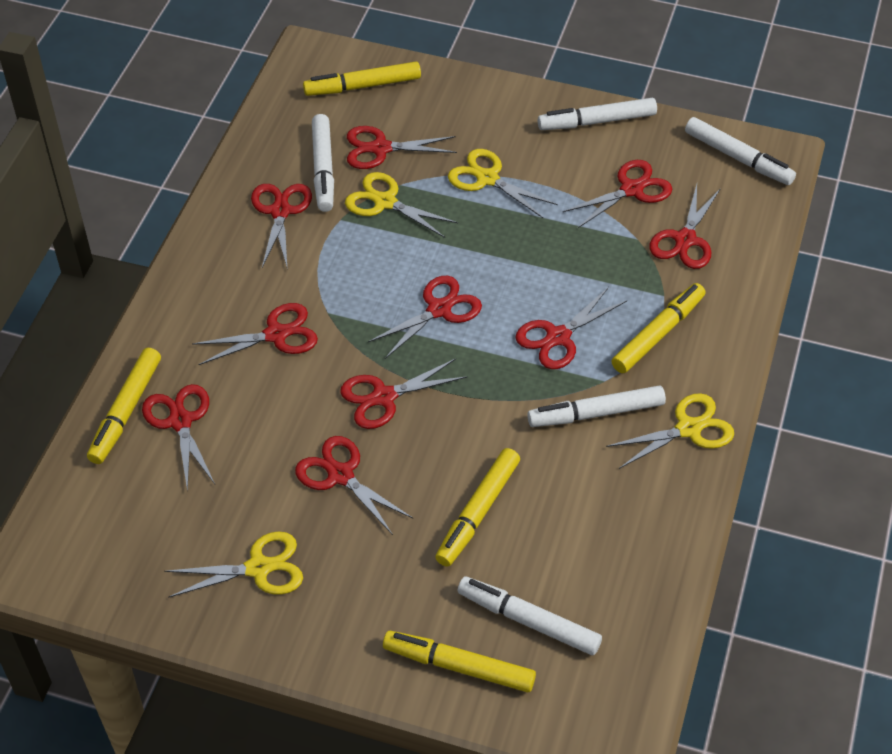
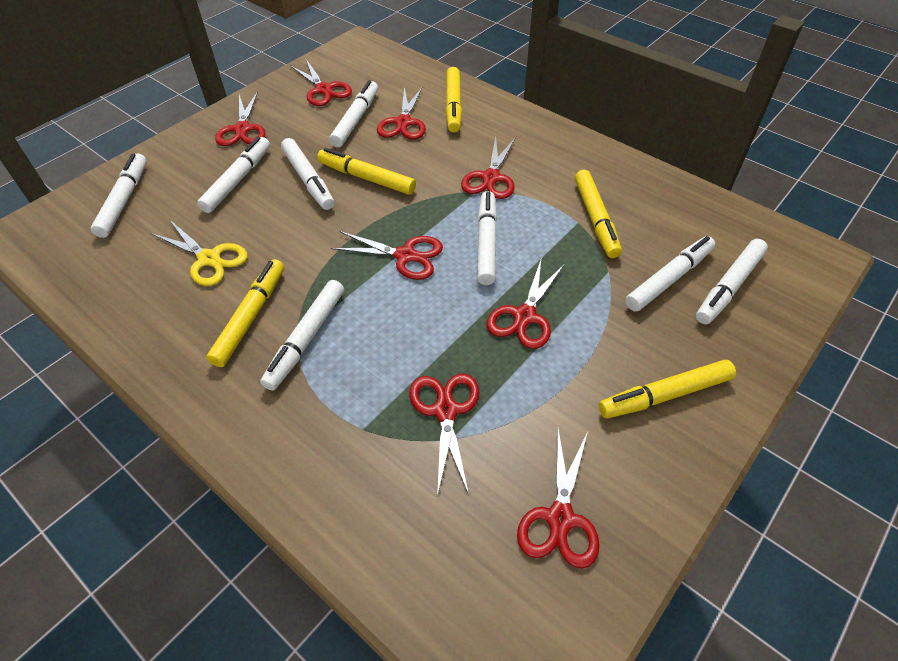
red scissors: [142,384,215,492] [192,303,318,365] [251,184,312,270] [295,436,413,535] [340,358,467,429] [347,126,457,169] [368,276,482,359] [515,287,627,369] [563,160,672,228] [649,184,721,269] = 10 -> [215,91,266,146] [290,59,352,106] [331,231,443,280] [377,86,426,139] [410,373,479,497] [461,137,516,199] [487,260,564,349] [517,430,600,569] = 8
white marker: [312,114,334,212] [457,577,602,655] [527,385,666,427] [538,98,657,130] [685,117,796,185] = 5 -> [90,153,147,238] [197,137,270,213] [260,280,344,391] [281,138,334,210] [329,80,378,147] [477,191,497,285] [625,236,715,312] [696,239,768,324] = 8
yellow scissors: [164,532,303,598] [345,172,458,238] [448,149,558,218] [606,393,734,469] = 4 -> [151,220,248,286] = 1

